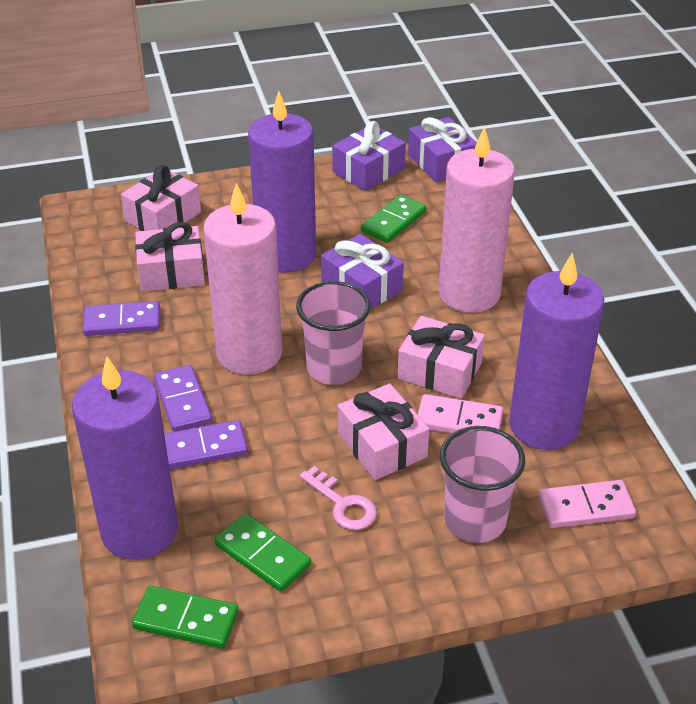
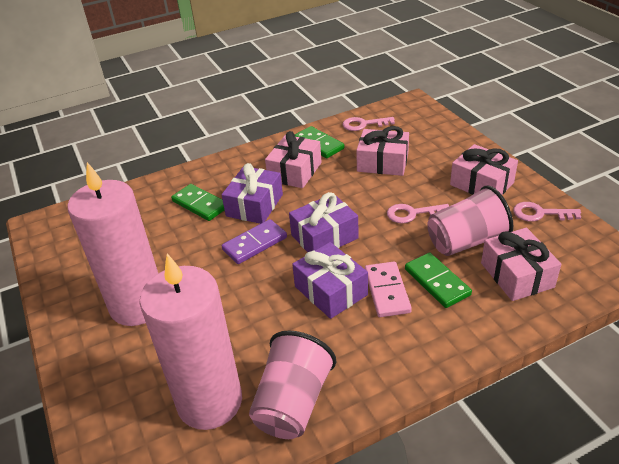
pink domino: [418,394,503,433] [538,480,636,528] = 2 -> [365,262,412,317] = 1
pink key: [300,466,377,530] = 1 -> [343,117,395,131] [387,204,449,224] [513,202,581,222] = 3
purple candle: [72,356,178,560] [248,91,316,273] [509,253,604,450] = 3 -> none = 0
purple domino: [83,301,160,336] [154,365,212,432] [164,420,248,469] = 3 -> [222,219,287,264] = 1

